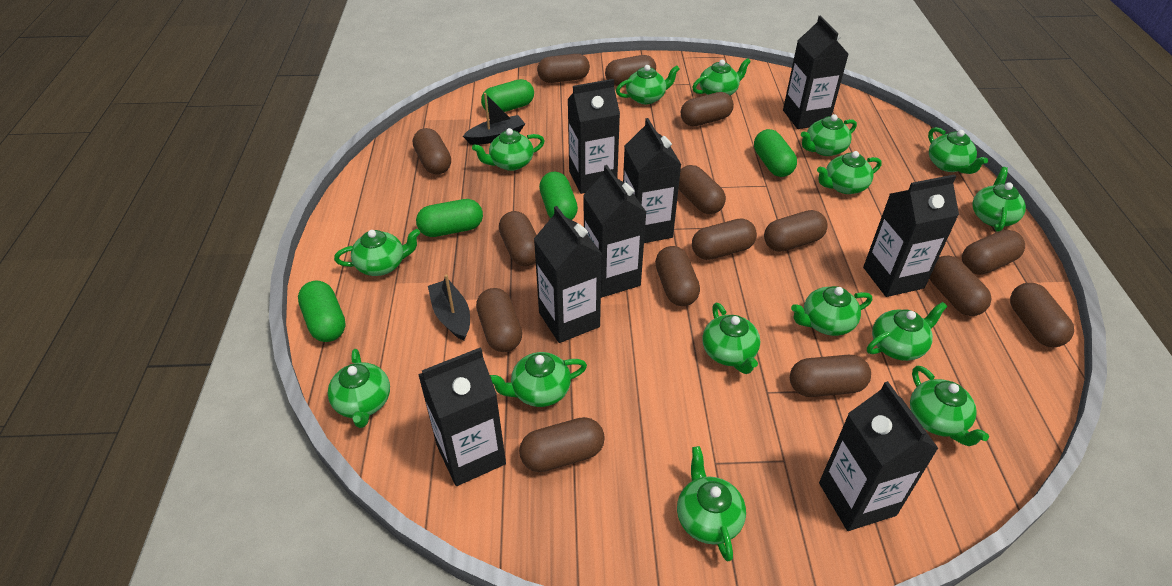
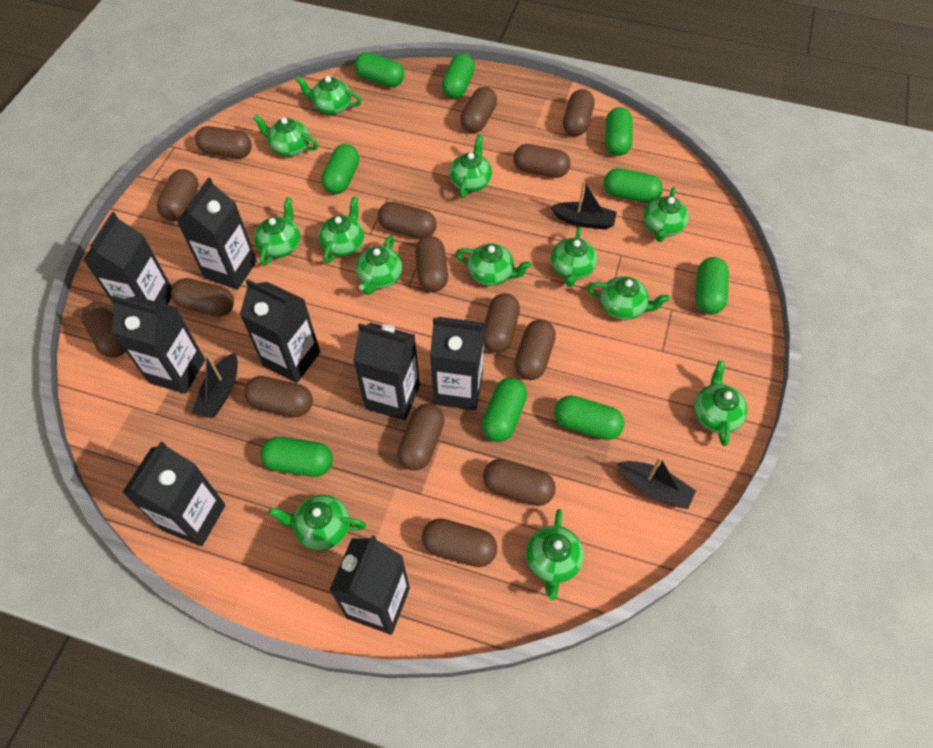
black boat: [428,274,470,341] [463,93,525,145] = 2 -> [192,353,238,418] [550,181,617,230] [617,457,696,509] = 3
green capsule: [298,281,346,342] [416,199,483,237] [481,79,534,113] [539,172,578,220] [754,129,797,177] = 5 -> [260,437,333,477] [321,144,359,194] [354,52,404,87] [442,54,475,99] [481,378,527,442] [554,395,624,440] [603,168,663,203] [605,107,632,156] [696,257,729,314] = 9
green teapot: [327,349,390,428] [334,229,420,276] [472,128,544,171] [490,352,587,407] [616,65,680,104] [677,446,746,561] [692,58,751,96] [702,303,760,374] [791,286,872,336] [801,114,857,156] [817,151,882,194] [867,302,948,361] [910,366,989,446] [928,127,988,174] [972,167,1026,232] = 15 -> [253,114,318,157] [254,197,300,266] [268,495,366,551] [296,76,362,115] [319,196,364,263] [356,236,402,295] [449,135,492,198] [455,243,531,286] [526,509,584,600] [551,227,597,287] [587,276,670,320] [643,187,689,242] [694,361,747,446] = 13

